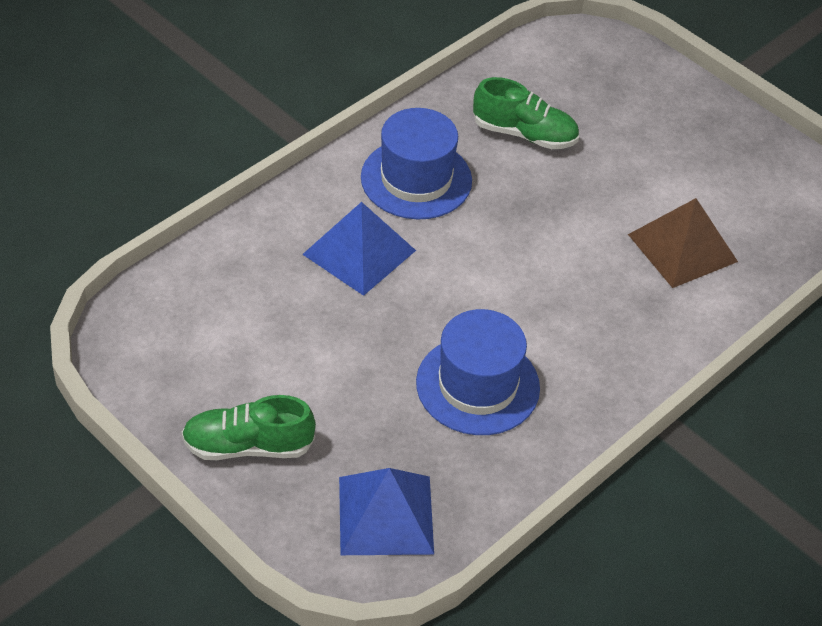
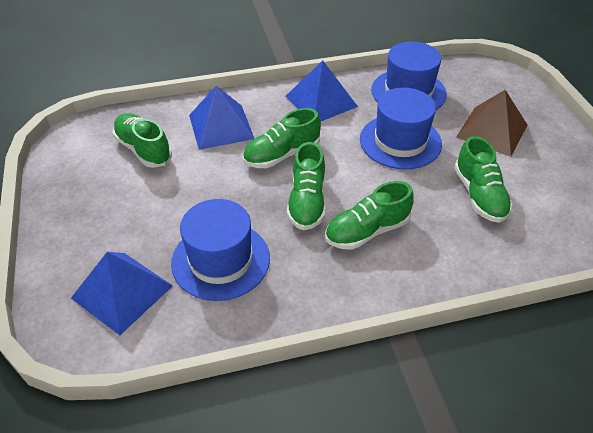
blue hat: [361,108,472,219] [416,309,540,435] = 2 -> [171,199,270,301] [360,88,442,169] [371,42,447,110] = 3
blue pyramid: [302,202,416,296] [339,468,434,555] = 2 -> [71,252,173,335] [189,86,254,150] [285,61,358,121] = 3
green shoe: [182,395,316,460] [473,77,579,149] = 2 -> [113,113,172,168] [243,108,321,168] [287,142,326,230] [325,181,414,250] [454,136,513,223] = 5

